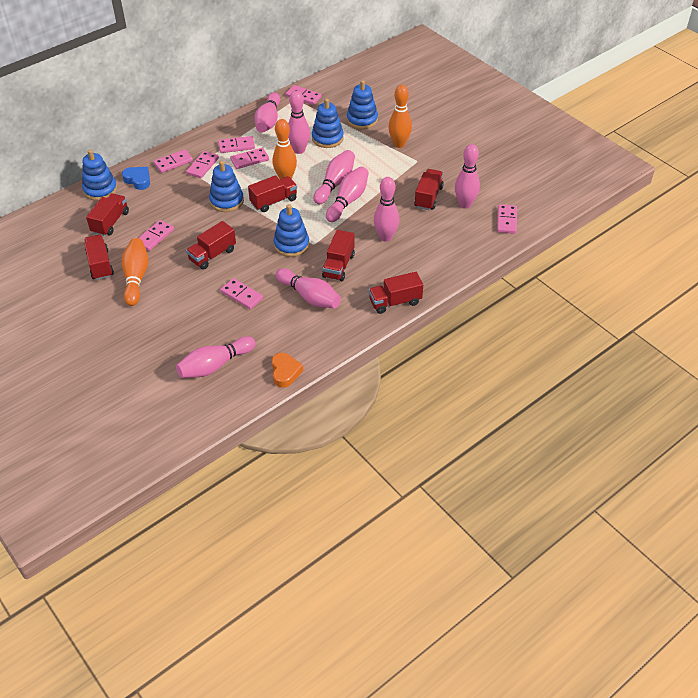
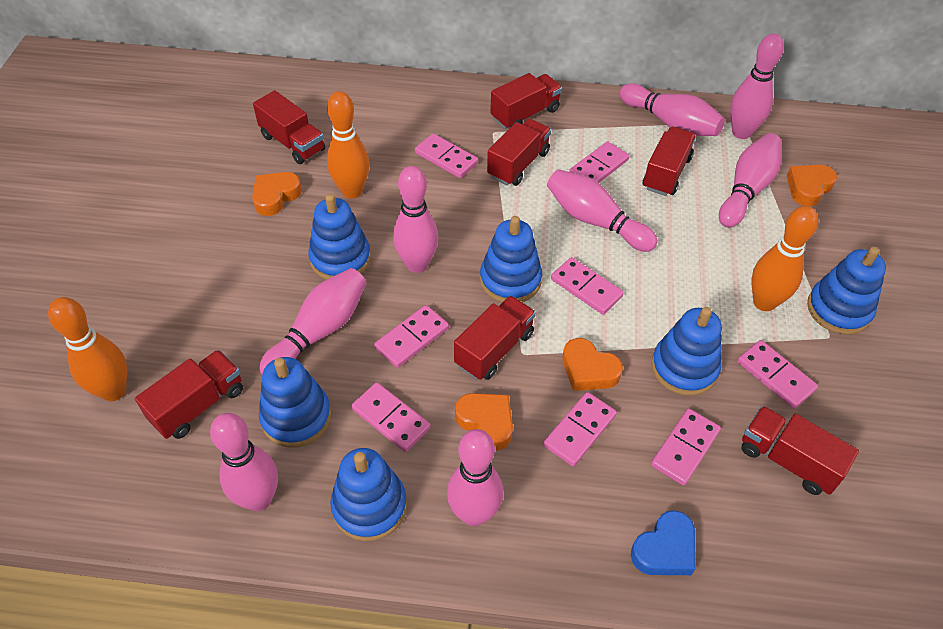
blue stacking toy: [82,149,117,201] [209,161,244,212] [274,204,309,257] [312,98,344,148] [347,80,378,129] = 5 -> [259,357,331,448] [308,194,371,280] [330,448,407,542] [480,216,542,303] [651,307,722,396] [807,247,886,335] = 6
orange heart: [272,353,303,388] = 1 -> [252,172,302,216] [455,393,513,451] [563,338,623,391] [787,165,837,206] = 4

